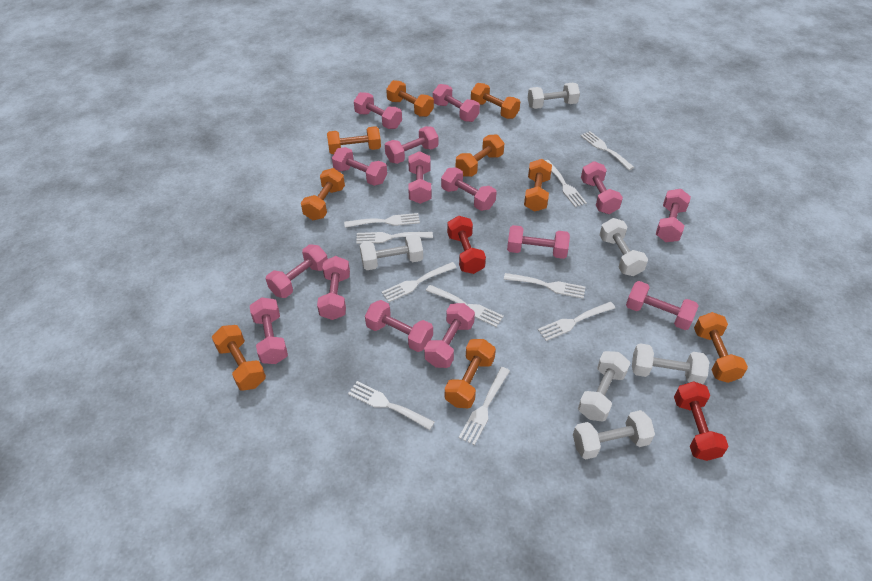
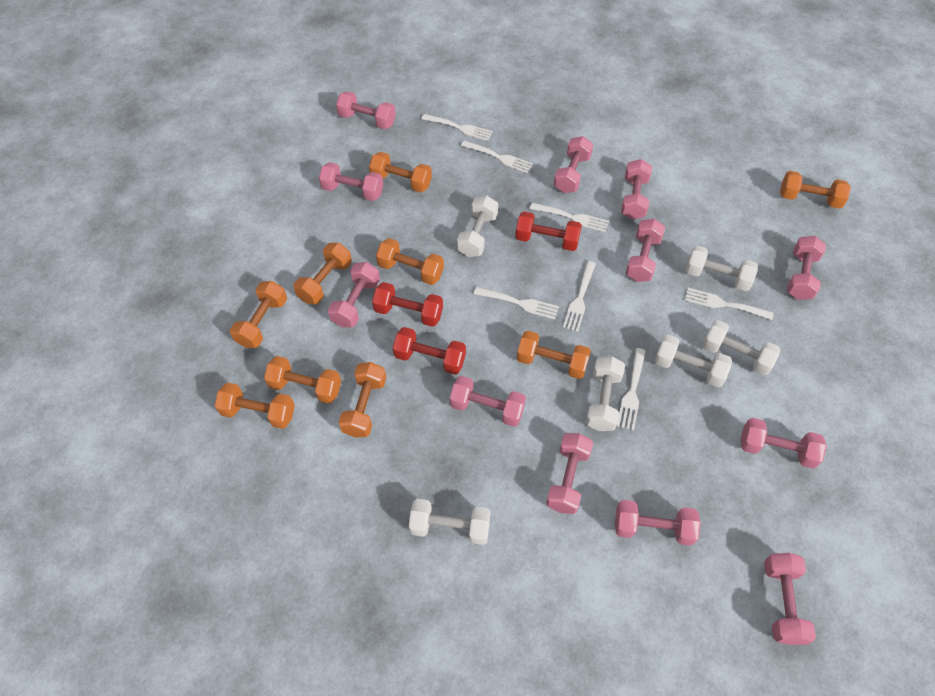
pink dumbbell: [250,297,288,364] [266,244,328,298] [317,256,350,320] [332,147,387,186] [354,92,402,129] [365,300,433,352] [385,126,438,164] [408,151,431,204] [424,303,475,368] [433,84,480,122] [441,167,497,211] [507,225,570,259] [581,161,623,214] [626,281,699,330] [656,189,691,242] = 15 -> [319,162,383,201] [328,262,380,327] [336,91,396,129] [450,376,526,427] [546,433,593,514] [554,136,594,193] [615,500,701,546] [621,159,652,220] [626,219,665,282] [741,418,827,469] [764,553,816,645] [787,236,826,300] = 12
red dumbbell: [447,216,486,274] [674,381,728,461] = 2 -> [372,282,443,327] [393,327,466,375] [515,212,582,251] = 3
white fork: [344,213,420,228] [348,381,435,430] [356,232,433,244] [382,262,457,302] [426,285,504,327] [459,367,510,445] [504,273,585,299] [538,302,615,341] [545,160,587,207] [581,131,634,170] = 10 -> [421,114,493,141] [461,140,533,173] [474,287,559,320] [530,203,609,232] [563,261,596,332] [617,348,646,431] [685,288,774,320] = 7

